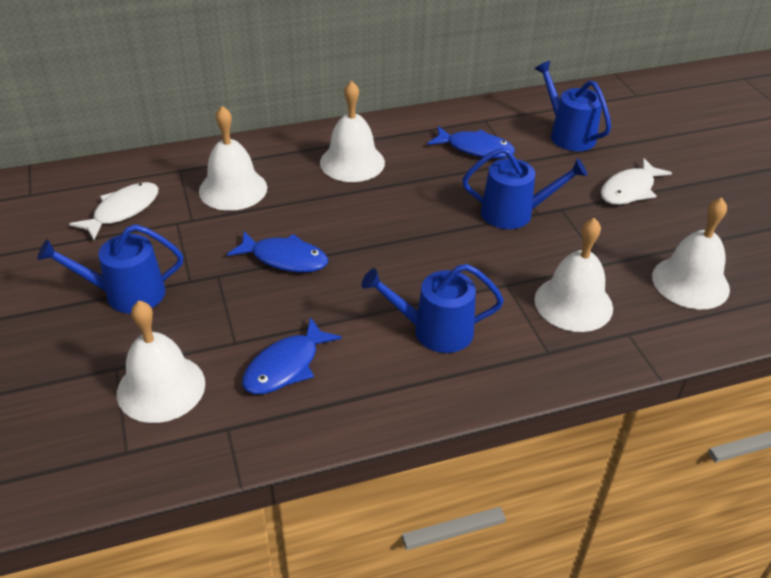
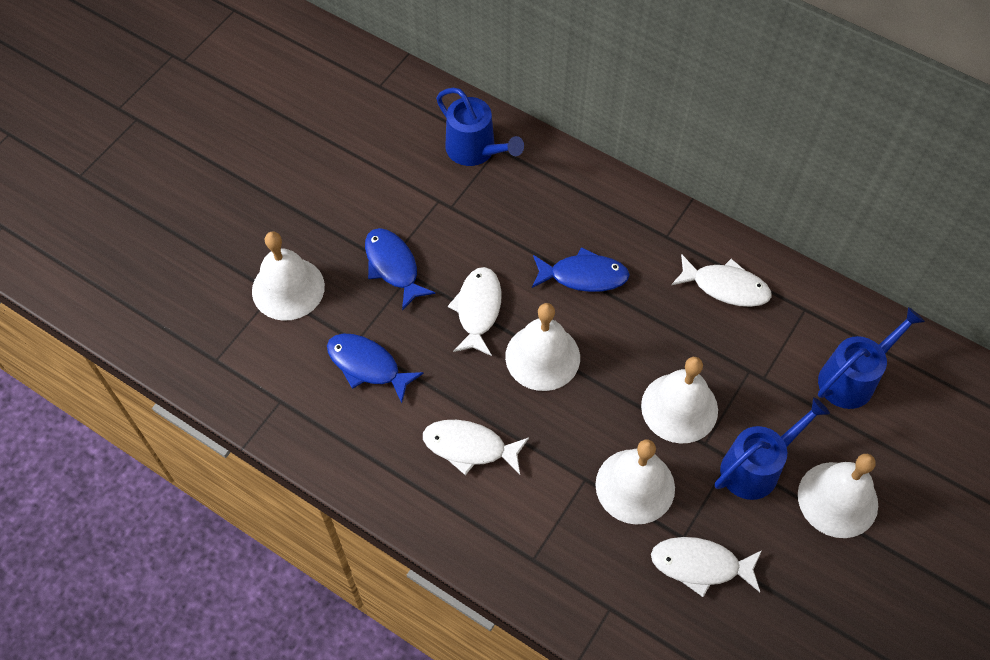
blue watering can: [37,224,183,314] [362,264,504,353] [462,147,587,229] [535,61,611,151] = 4 -> [436,88,524,166] [715,397,830,500] [818,307,925,409] = 3
white fish: [69,182,158,240] [601,158,672,205] = 2 -> [423,420,529,475] [448,267,502,356] [651,537,762,597] [671,254,772,307] = 4

